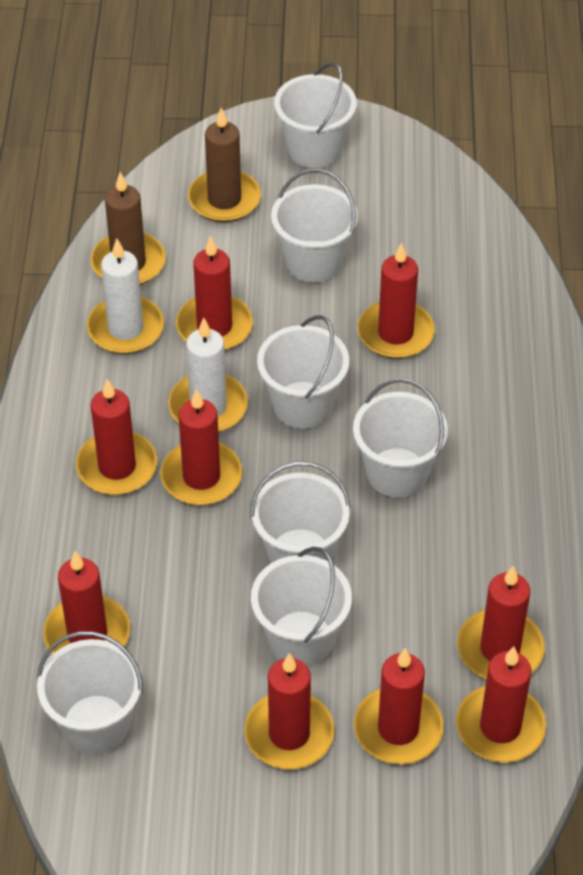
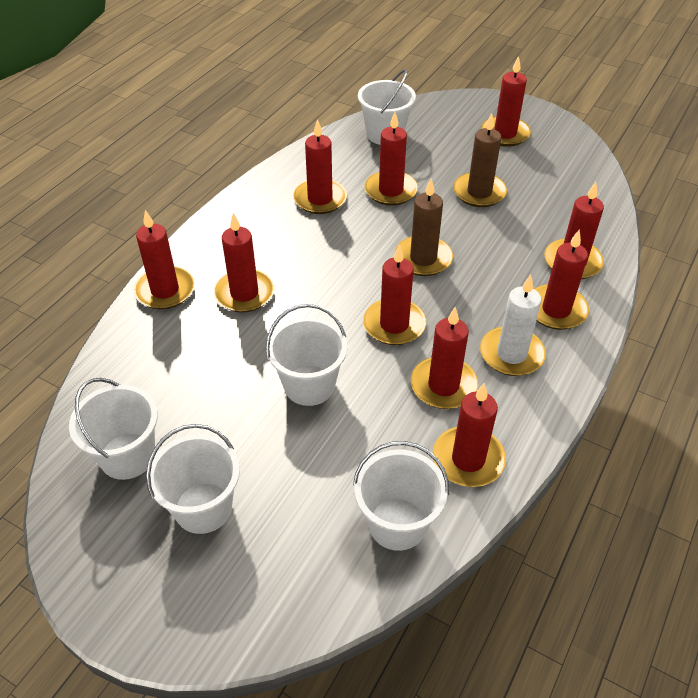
red candle: [43,551,130,655] [76,379,157,495] [160,389,242,505] [176,236,253,351] [245,653,334,769] [354,648,444,764] [358,242,435,359] [456,646,546,762] [457,566,545,679] = 9 -> [133,210,195,309] [213,213,274,313] [293,119,347,214] [363,244,426,345] [365,112,418,206] [411,307,478,409] [433,383,506,487] [481,56,531,147] [535,230,589,330] [544,182,604,279] = 10
white bucket: [37,631,143,755] [250,461,351,564] [251,547,352,666] [257,315,349,429] [271,169,358,283] [274,62,357,168] [353,378,448,498] = 7 -> [69,378,158,480] [146,424,240,534] [266,304,347,406] [353,441,449,551] [358,69,416,145] = 5
white candle: [87,239,164,354] [168,318,248,432] = 2 -> [480,275,546,376] = 1

